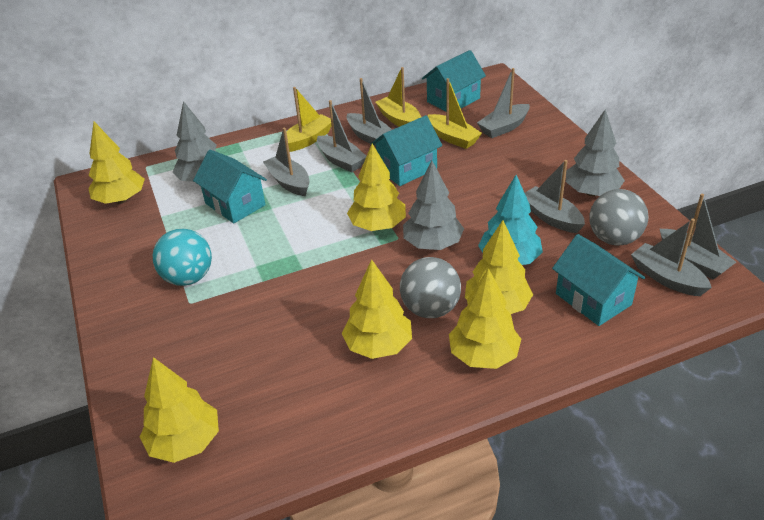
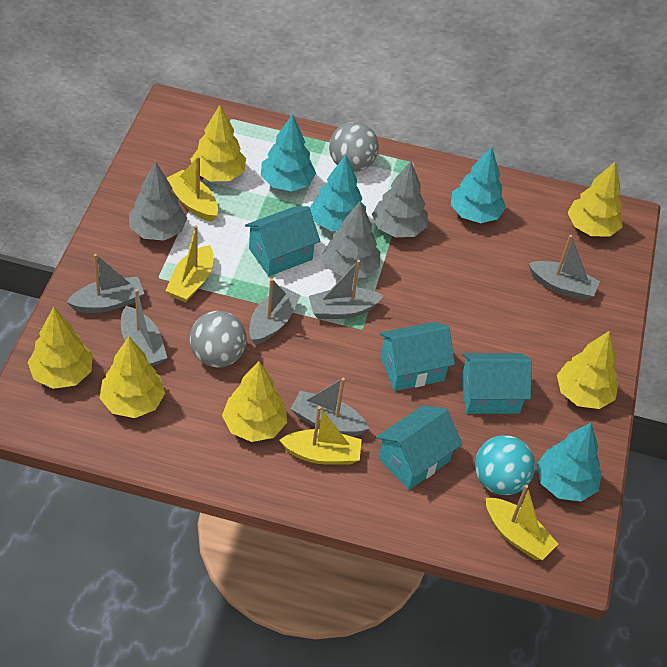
grey boat: [263,128,310,196] [317,100,366,173] [346,78,392,146] [477,68,530,138] [525,160,585,233] [631,219,712,296] [660,194,736,280] = 7 -> [67,254,144,313] [121,289,167,366] [249,278,301,345] [290,378,369,436] [309,260,383,319] [528,235,600,301] = 6
turquoise tree: [478,175,543,265] = 1 -> [261,114,316,192] [310,155,366,231] [451,147,506,223] [537,423,602,502] = 4
yellow boat: [286,87,332,152] [375,67,421,127] [428,78,482,149] = 3 -> [166,225,214,302] [167,156,218,222] [280,406,362,465] [486,485,558,560] = 4

